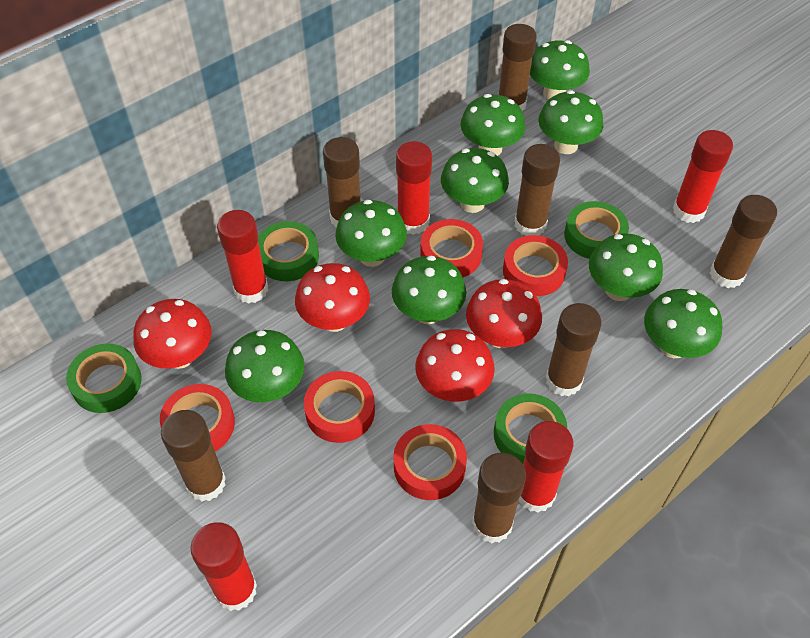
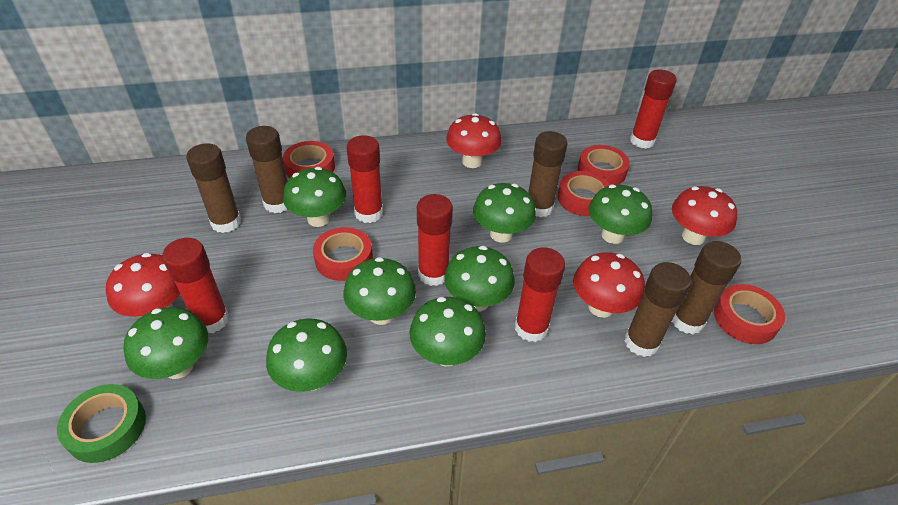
brown glue stick: [161,410,226,502] [323,137,361,227] [472,453,526,543] [499,24,537,112] [514,144,560,236] [546,303,602,397] [710,195,777,288] = 7 -> [186,143,241,233] [246,126,287,213] [528,131,568,217] [625,262,691,357] [672,241,741,334] = 5
green mushroom: [225,330,304,402] [335,200,407,267] [392,255,466,324] [441,148,509,213] [460,94,525,156] [530,40,590,100] [538,90,603,154] [589,233,663,301] [644,289,723,358] = 9 -> [123,307,208,379] [266,318,347,392] [283,167,346,227] [343,257,416,325] [409,297,486,367] [444,246,515,312] [473,183,536,243] [589,185,652,244] = 8
green tape: [66,343,142,413] [258,221,319,281] [494,393,567,464] [564,201,629,259] = 4 -> [57,384,146,463] = 1

